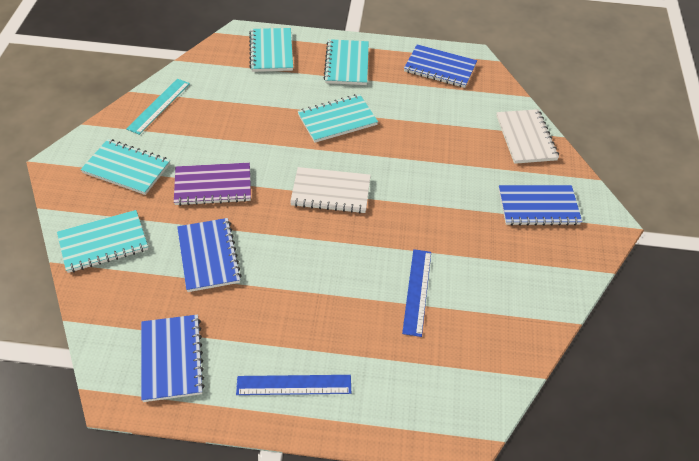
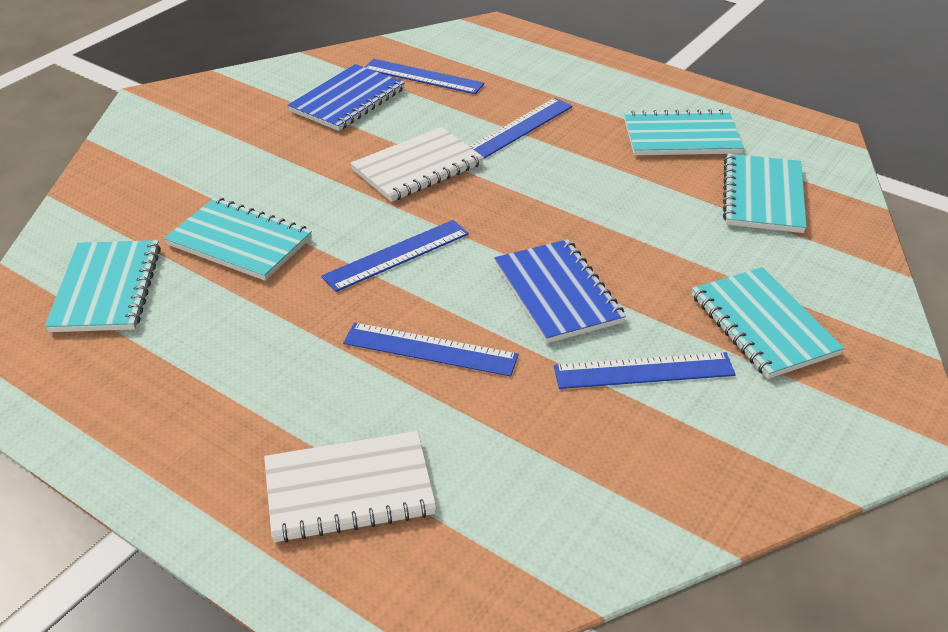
blue notebook: [141,314,205,402] [177,218,242,292] [404,44,477,88] [499,185,582,226] = 4 -> [288,64,405,131] [494,239,626,343] = 2
blue ruler: [236,375,351,395] [402,249,431,337] = 2 -> [321,220,469,292] [343,323,519,376] [365,59,484,94] [469,98,573,159] [554,352,736,389] = 5
purple notebook: [174,163,251,206] = 1 -> none = 0
turquoise ruler: [126,79,190,135] = 1 -> none = 0

